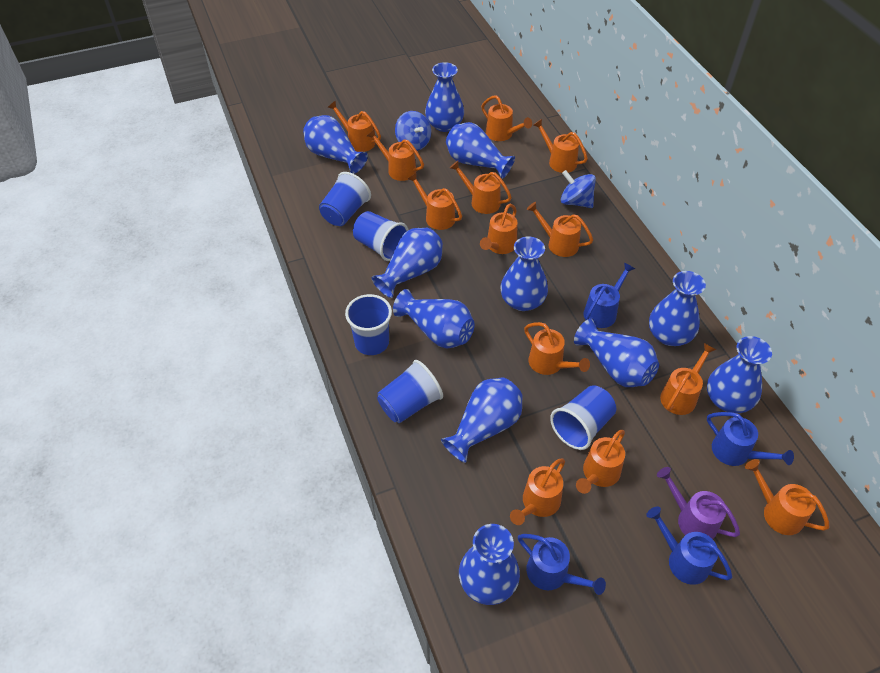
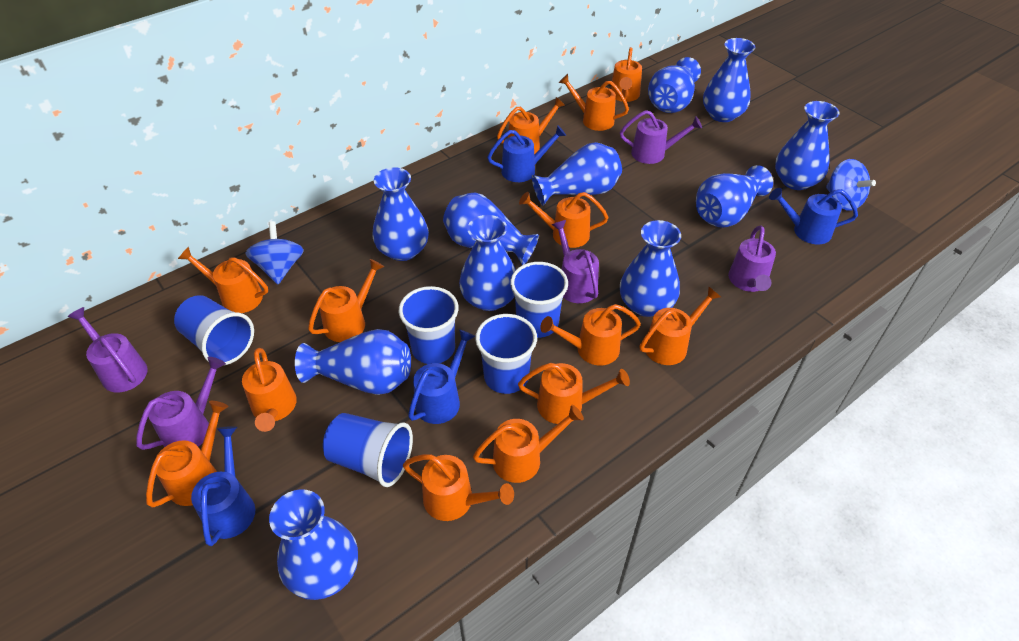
purple watering can: [657,467,740,539] = 1 -> [68,307,148,393] [136,357,226,450] [552,220,599,303] [620,110,702,164] [728,225,776,292] = 5

